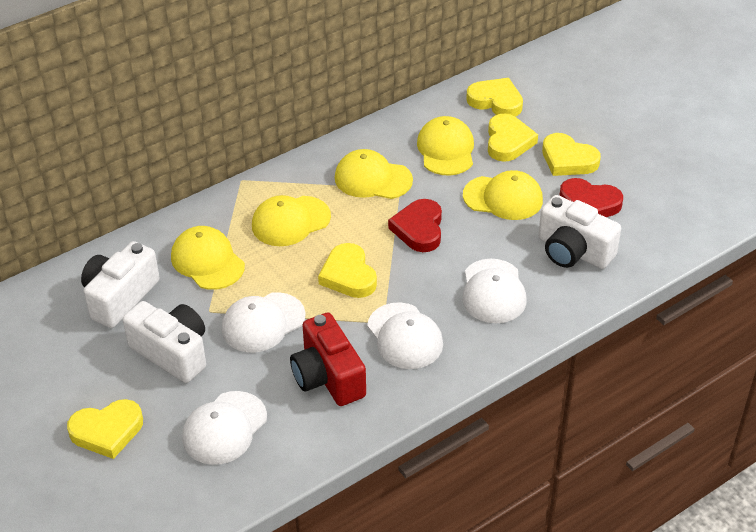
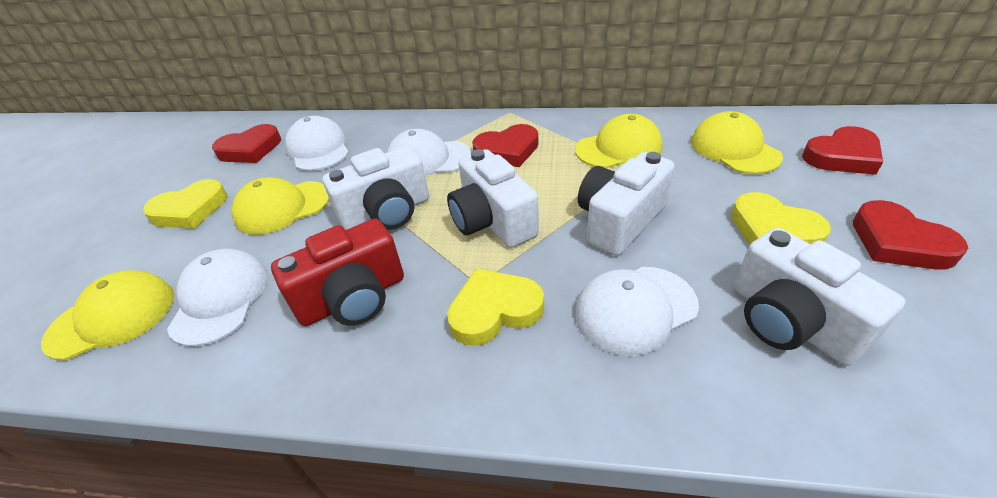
red heart: [388,199,442,252] [559,178,623,217] = 2 -> [212,124,281,163] [472,124,539,167] [802,126,883,175] [853,200,968,270] = 4
white camera: [81,241,160,328] [123,301,206,383] [538,195,621,269] = 3 -> [323,146,429,230] [447,149,539,248] [578,152,675,256] [734,228,906,366] = 4
yellow cap: [171,226,245,290] [252,195,331,246] [335,149,413,199] [417,116,474,176] [463,170,543,220] = 5 -> [41,270,174,360] [232,177,329,235] [575,114,662,168] [691,111,783,174] = 4
yellow heart: [67,399,143,459] [318,243,377,298] [466,78,523,117] [488,114,538,162] [542,133,601,176] = 5 -> [143,179,227,229] [447,268,544,346] [731,192,831,245] = 3

